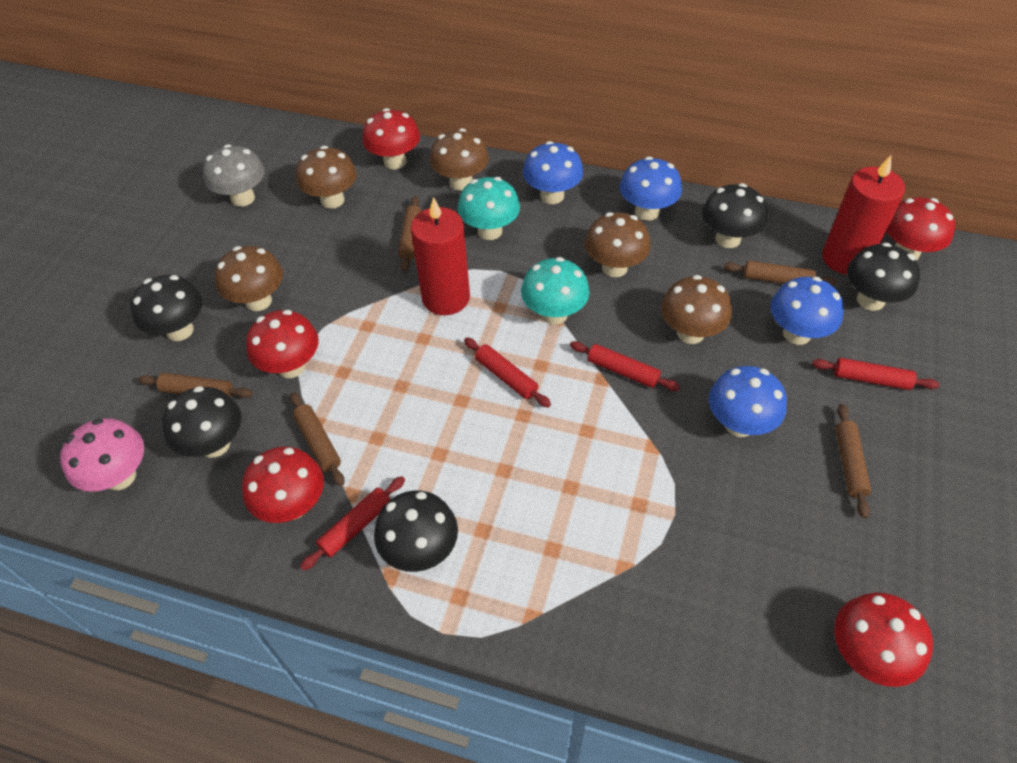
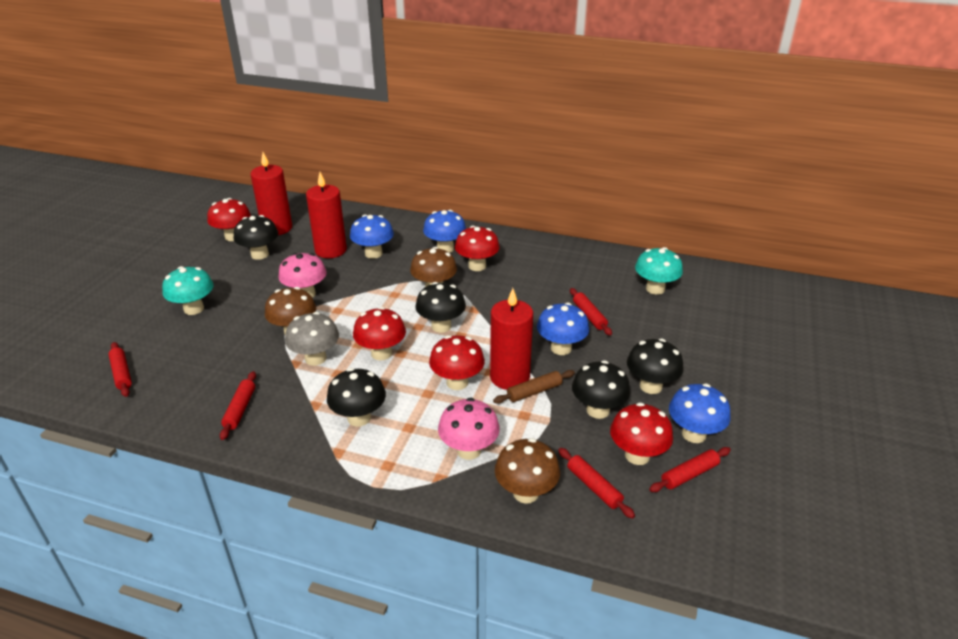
brown mushroom: [215,246,283,311] [296,146,357,209] [430,128,489,191] [585,212,651,277] [661,275,732,344] = 5 -> [265,287,316,334] [410,247,457,287] [495,438,560,504] = 3
brown rolling pin: [138,373,253,398] [290,392,344,486] [398,196,422,272] [724,260,837,286] [835,404,871,518] = 5 -> [493,370,575,404] = 1
pink mushroom: [60,418,144,492] = 1 -> [278,253,327,298] [438,398,500,460] = 2
red candle: [411,197,470,315] [822,155,905,275] = 2 -> [251,152,292,235] [306,172,347,258] [490,288,533,390] = 3
red rolling pin: [300,476,405,571] [464,338,551,408] [570,341,680,391] [812,358,939,390] = 4 -> [108,342,132,397] [220,371,256,440] [558,448,635,519] [570,288,612,336] [649,447,731,492] = 5

